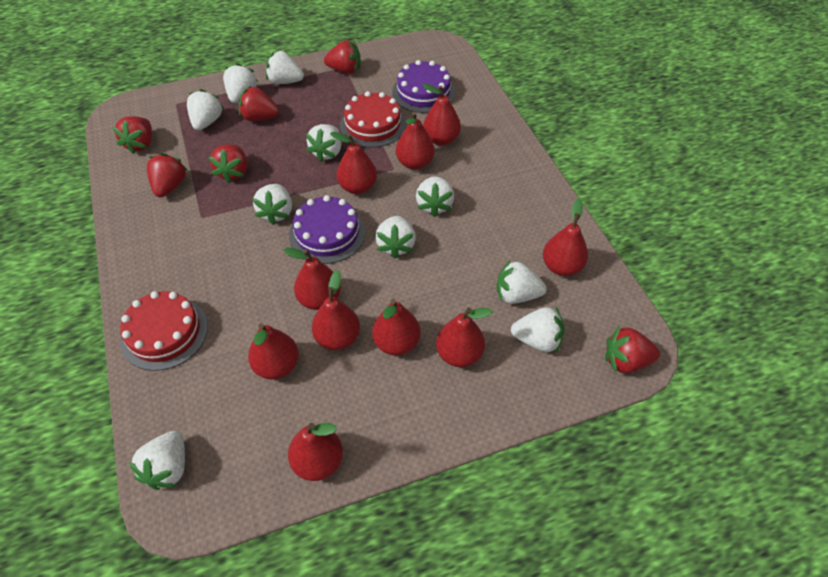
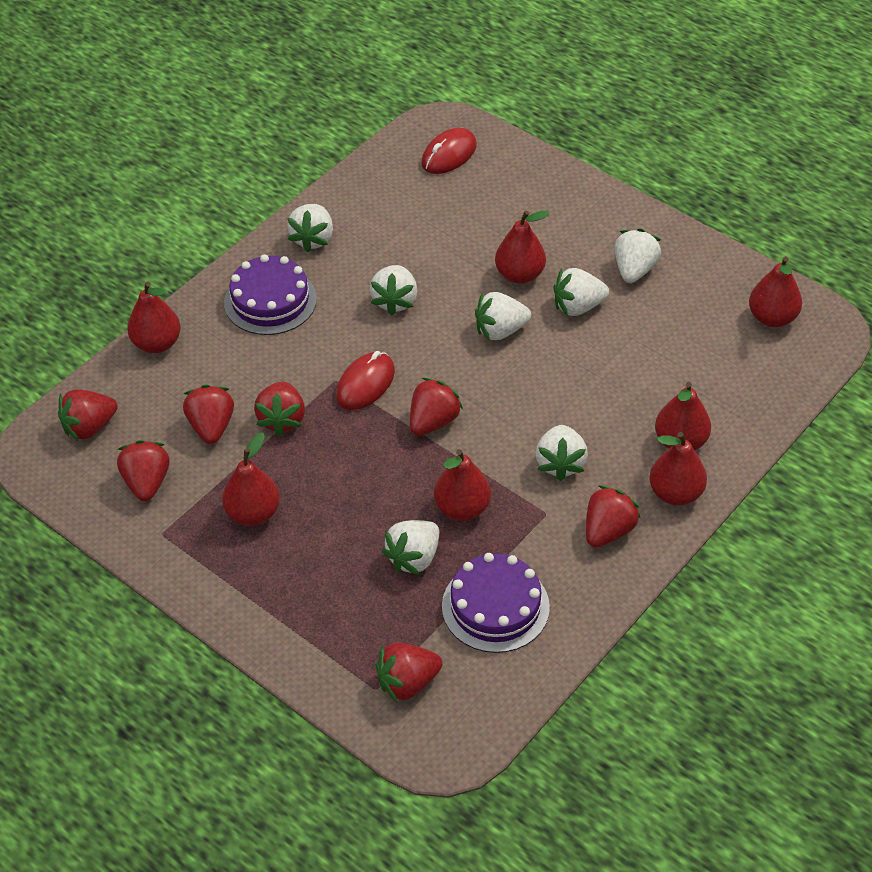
red cake: [120,291,208,371] [340,91,406,148] = 2 -> none = 0
red mouse: none = 0 -> [336,351,395,410] [422,128,477,174] = 2
red pear: [248,323,299,380] [283,248,341,310] [288,423,343,481] [312,270,360,350] [330,132,377,194] [372,299,421,356] [396,112,435,170] [423,84,461,146] [436,307,493,367] [543,199,588,276] = 10 -> [127,281,181,353] [222,433,280,526] [434,449,491,521] [495,210,550,284] [649,432,707,506] [655,382,711,450] [749,256,802,327] = 7
red strawberry: [112,116,152,154] [147,153,187,197] [209,144,247,183] [239,86,279,121] [324,40,361,74] [605,326,660,373] = 6 -> [58,389,118,441] [117,440,169,501] [183,384,234,444] [254,382,305,436] [376,642,442,702] [410,378,463,436] [586,486,641,547] = 7
white strawberry: [129,431,185,490] [187,89,224,130] [223,63,258,103] [252,184,292,225] [266,50,304,84] [306,124,342,162] [375,216,416,259] [416,176,454,217] [497,260,547,304] [511,307,565,353] = 10 -> [287,204,333,252] [370,265,418,315] [382,520,439,575] [475,292,531,341] [536,425,588,481] [554,268,609,316] [614,229,661,283] = 7

